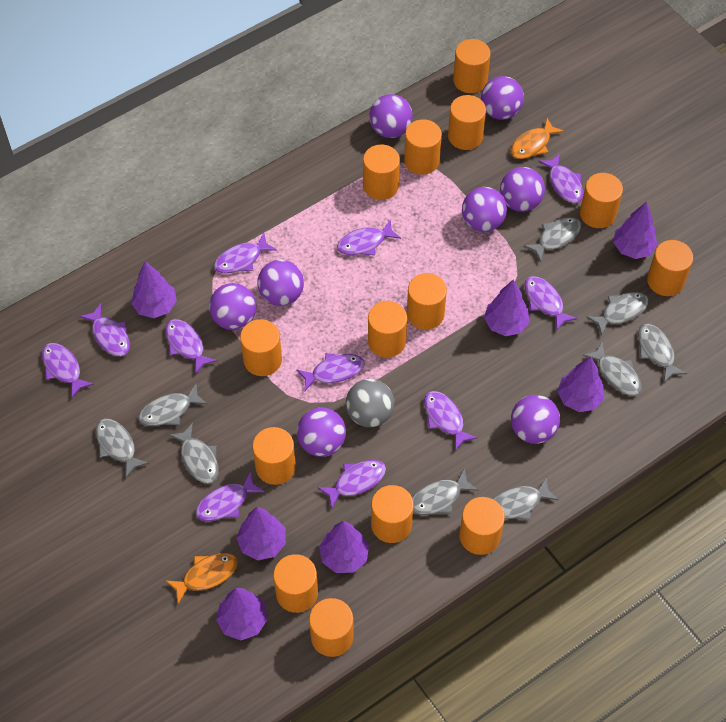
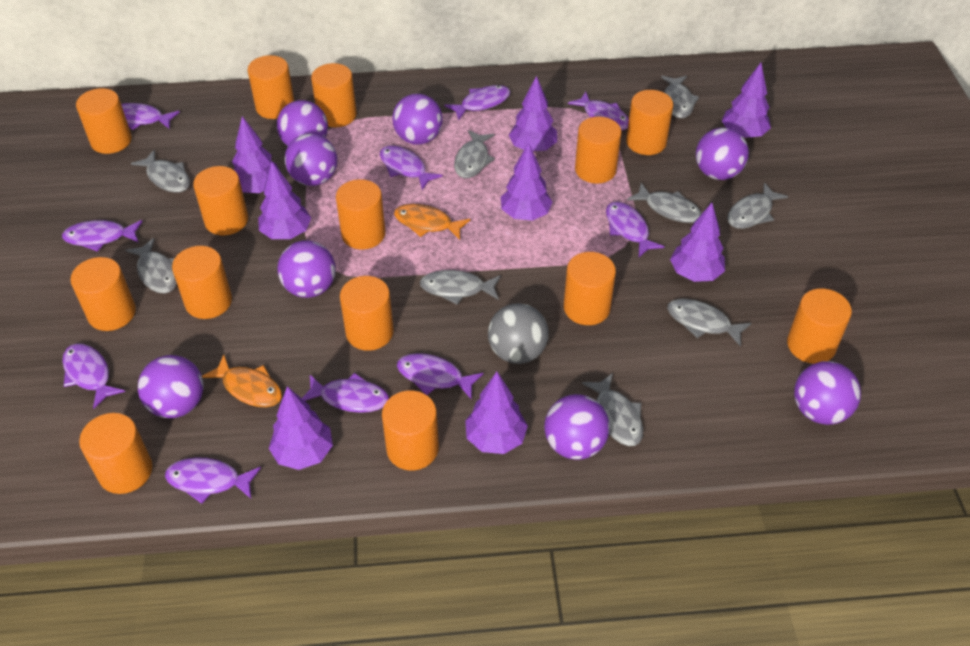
purple fish: [42,343,94,399] [79,304,130,356] [165,319,217,375] [196,471,265,521] [214,233,277,274] [296,353,365,392] [318,460,386,509] [337,219,401,255] [424,391,478,451] [524,276,578,330] [538,153,583,203] = 11 -> [62,220,143,252] [62,343,125,409] [121,103,180,130] [165,457,261,504] [302,373,389,413] [380,145,443,190] [397,353,484,400] [445,85,510,121] [568,92,629,130] [606,202,665,257] = 10
purple tree: [131,261,177,318] [216,588,268,640] [236,507,286,560] [319,521,369,573] [484,280,530,336] [557,357,605,412] [613,201,658,259] = 7 -> [232,116,280,193] [258,162,311,239] [269,386,333,470] [465,372,528,454] [501,142,553,221] [509,76,557,152] [670,203,725,282] [722,63,771,138] = 8

